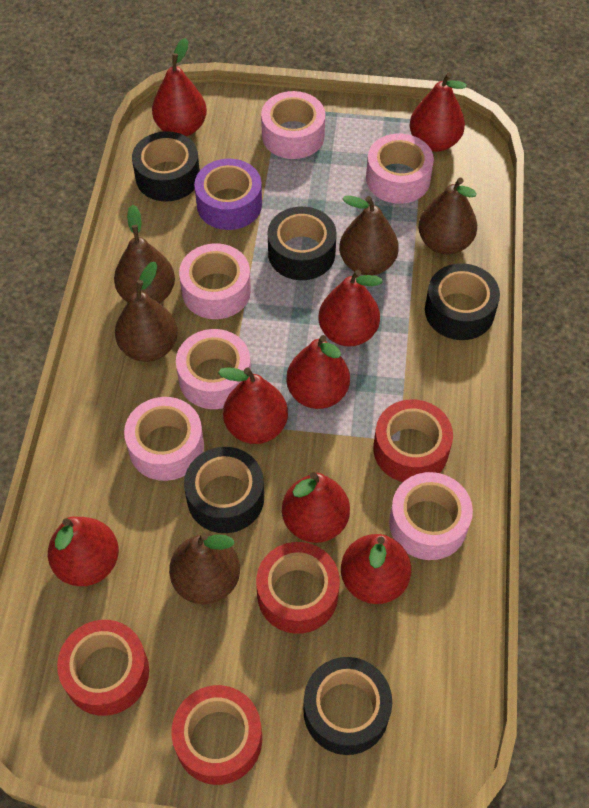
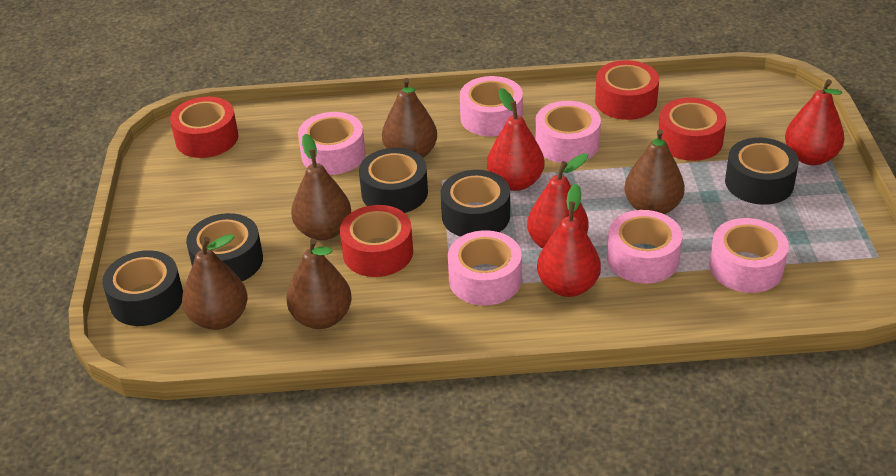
purple tape: [194,159,262,230] = 1 -> none = 0
red pear: [48,517,119,586] [152,38,207,136] [218,367,288,444] [282,472,350,543] [286,335,350,409] [319,270,383,347] [341,534,411,604] [410,73,467,152] = 8 -> [487,88,545,191] [527,153,588,249] [537,184,601,297] [785,79,844,165] = 4

